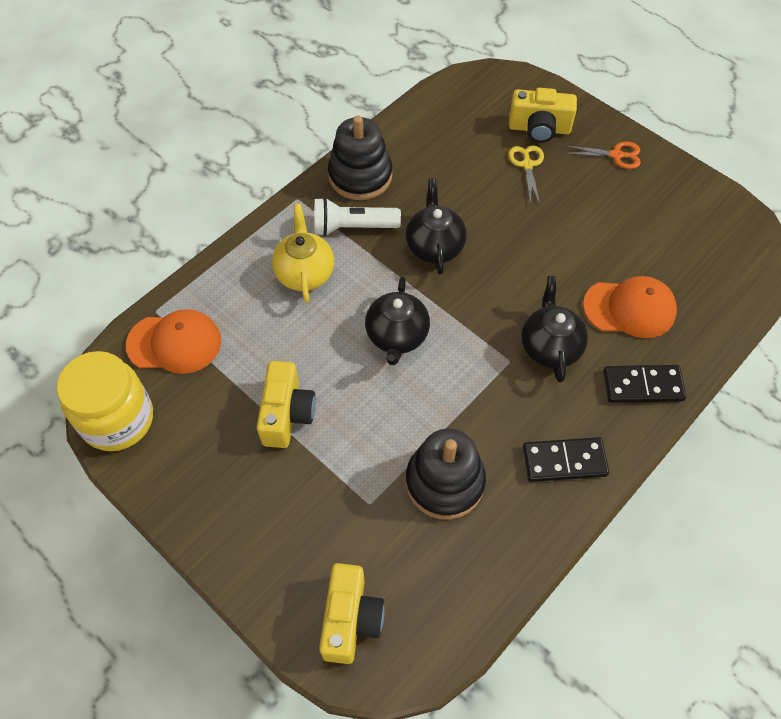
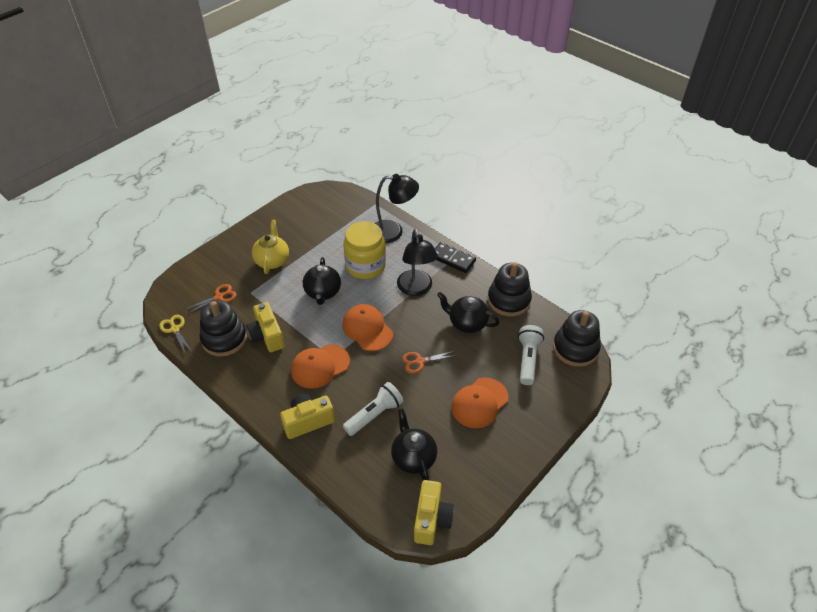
black domino: [523,437,609,482] [603,365,686,403] = 2 -> [435,242,476,273] = 1
black lamp: none = 0 -> [374,174,419,243] [397,229,438,296] = 2
black stacking toy: [328,116,392,200] [406,429,486,520] = 2 -> [200,301,247,357] [488,262,532,316] [553,310,601,367] = 3
orange cap: [126,309,221,374] [583,276,677,338] = 2 -> [291,344,350,389] [342,304,393,351] [451,378,508,428] = 3
orange scissors: [565,142,641,169] = 1 -> [186,284,237,314] [402,351,457,374] = 2
white flashlight: [314,197,401,236] = 1 -> [343,382,404,436] [518,325,544,385] = 2

